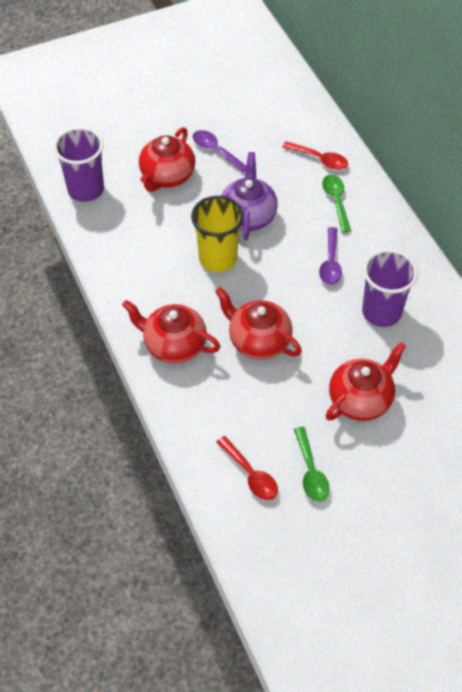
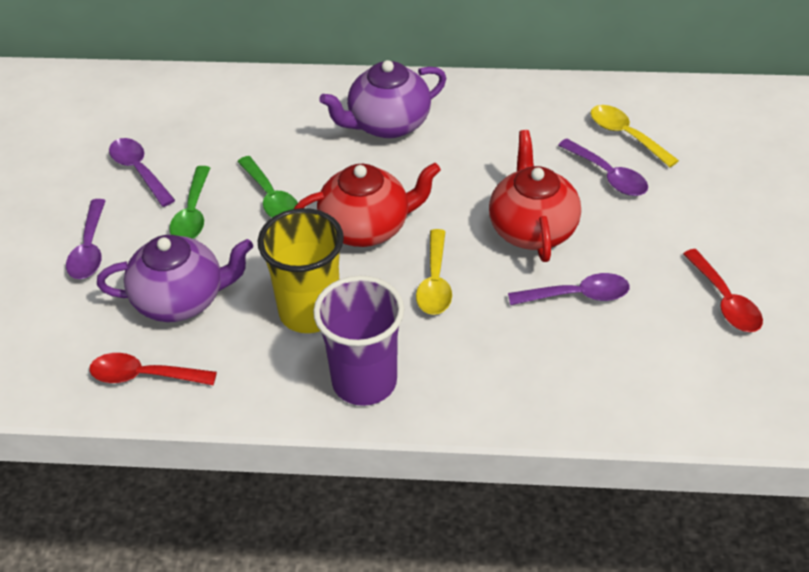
purple cup: [53,127,104,202] [362,249,418,327] = 2 -> [313,275,404,406] = 1
purple spoon: [193,130,246,173] [319,227,342,285] = 2 -> [66,199,106,279] [109,138,175,207] [508,273,630,305] [558,139,648,196] = 4
purple teapot: [221,152,278,240] = 1 -> [97,235,253,322] [319,60,446,138] = 2
red teapot: [122,300,220,364] [139,127,195,192] [215,287,302,360] [326,342,406,421] = 4 -> [294,163,441,247] [489,130,581,262] = 2
yellow spoon: none = 0 -> [416,229,452,315] [590,105,679,167] = 2

